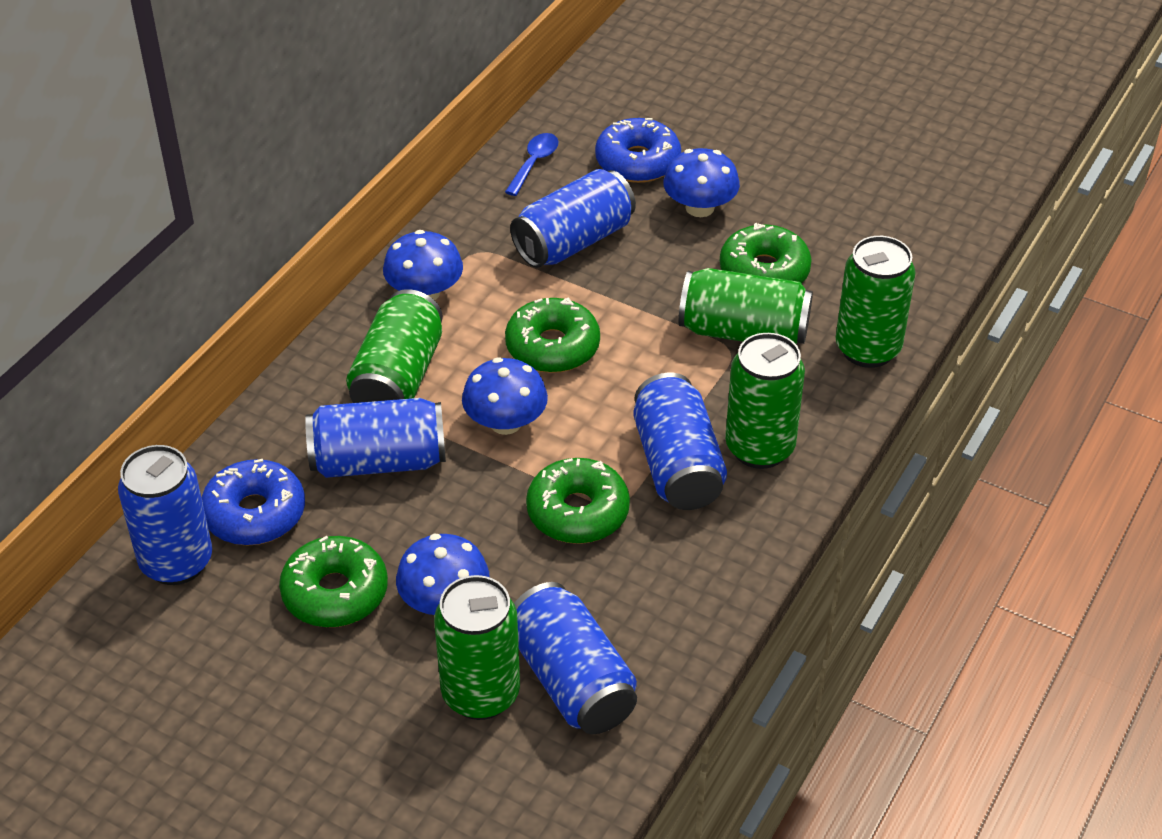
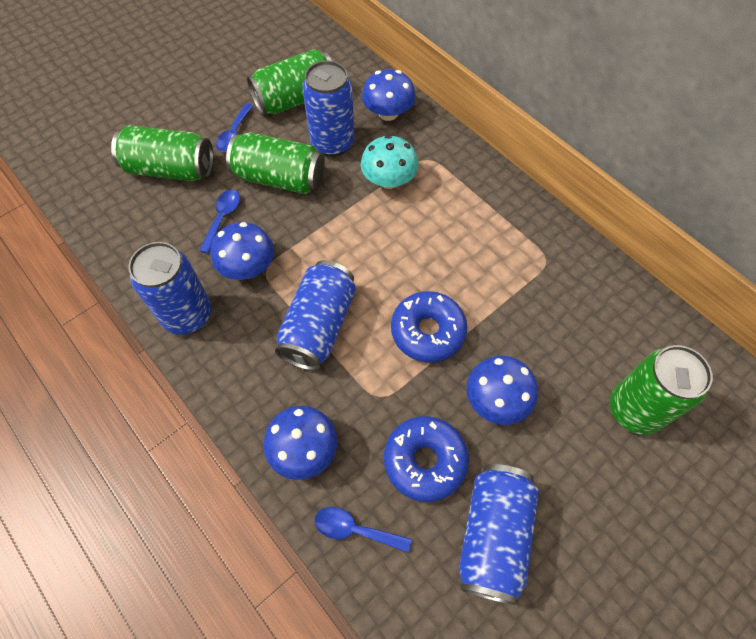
blue can: [118,445,212,585] [305,398,446,478] [510,169,636,268] [514,582,637,734] [633,373,727,510] = 5 -> [128,242,211,335] [275,260,356,371] [302,61,355,157] [459,464,539,605] = 4
blue spoon: [505,133,559,196] = 1 -> [199,190,240,254] [216,103,253,152] [314,507,412,552] = 3
green can: [346,289,443,403] [434,575,520,720] [679,268,813,344] [725,333,805,469] [836,236,915,368] = 5 -> [111,125,213,181] [226,132,325,194] [247,49,332,115] [610,345,713,435] = 4
green donut: [279,536,388,627] [505,298,600,373] [526,458,630,544] [720,223,812,283] = 4 -> none = 0
turquoise mushroom: none = 0 -> [361,135,419,189] = 1

